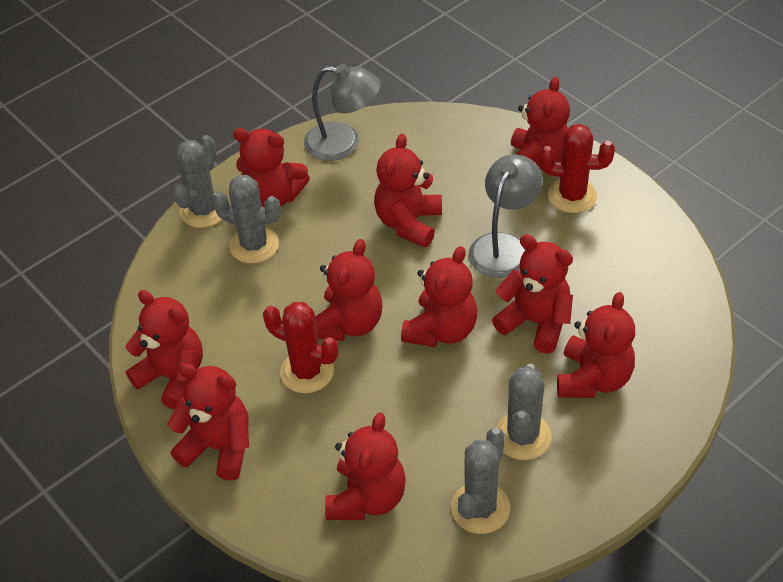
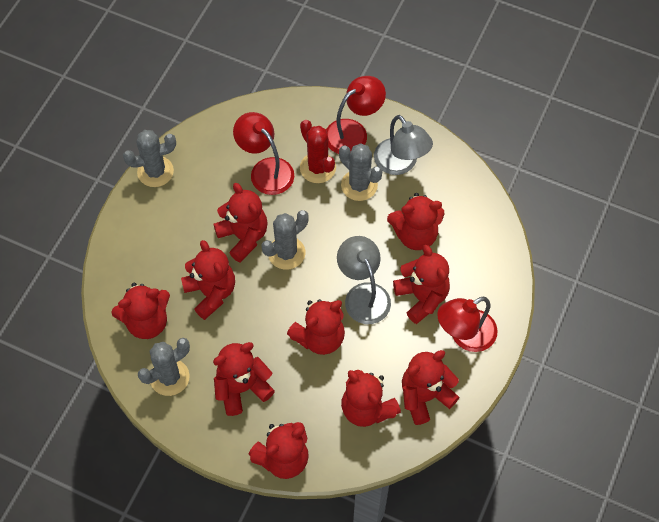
red cactus: [263,302,339,393] [539,124,615,213] = 2 -> [300,120,336,183] = 1
red lamp: none = 0 -> [233,112,294,195] [326,76,386,154] [437,297,498,352] = 3

